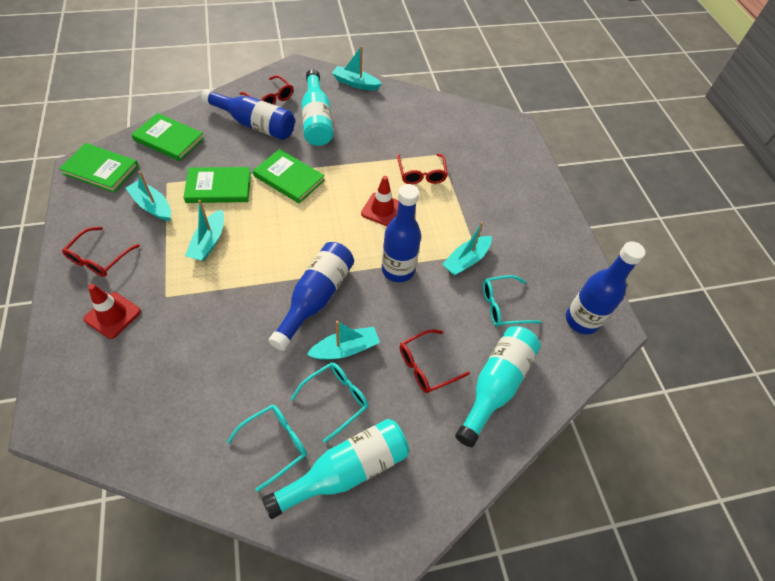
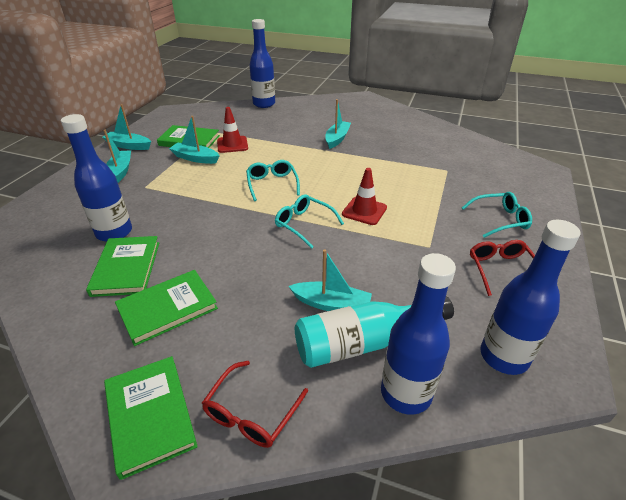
red glasses: [62,227,140,277] [240,75,293,105] [397,154,448,184] [400,329,470,393] = 4 -> [202,361,308,448] [470,240,535,296] = 2
turquoise bottle: [262,419,409,519] [301,69,333,146] [455,326,541,447] = 3 -> [295,296,454,368] = 1

